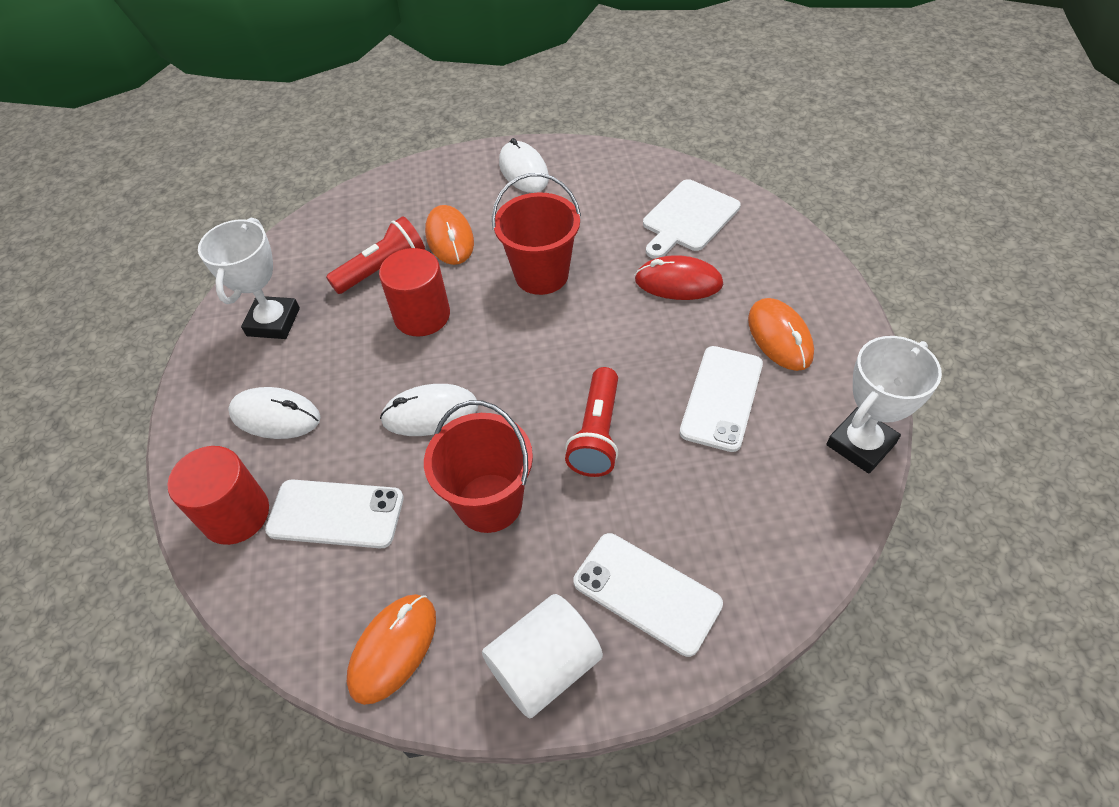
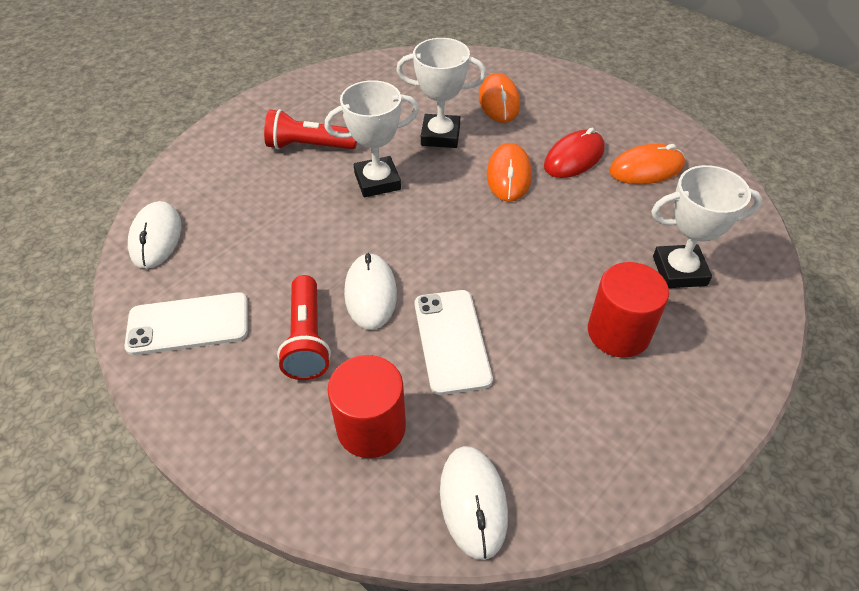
red bucket: [424,400,533,533] [492,173,581,295] = 2 -> none = 0
white cutting board: [643,179,741,259] = 1 -> none = 0
white cylinder: [482,594,603,719] = 1 -> none = 0
white phone: [265,479,404,549] [573,533,723,657] [680,346,763,452] = 3 -> [124,292,248,355] [415,290,493,395] = 2
white trophy: [198,218,300,339] [826,336,942,474] = 2 -> [324,80,419,197] [396,38,487,148] [651,165,762,288] = 3

